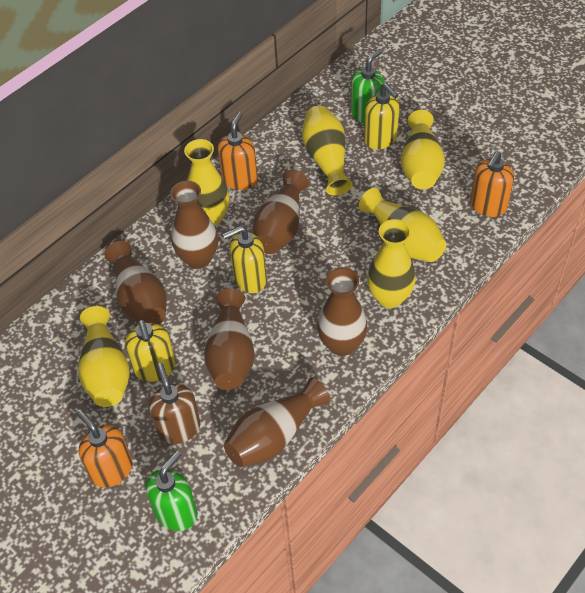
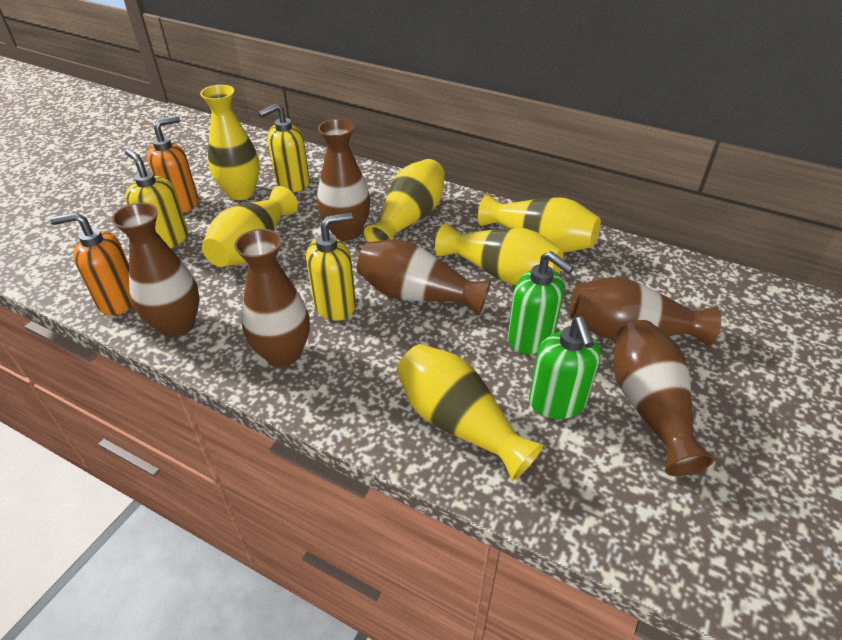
brown soap dispenser: [149,363,200,444] = 1 -> none = 0
orange soap dispenser: [76,409,132,488] [218,112,258,190] [470,151,514,217] = 3 -> [50,212,133,316] [147,116,199,212] = 2

